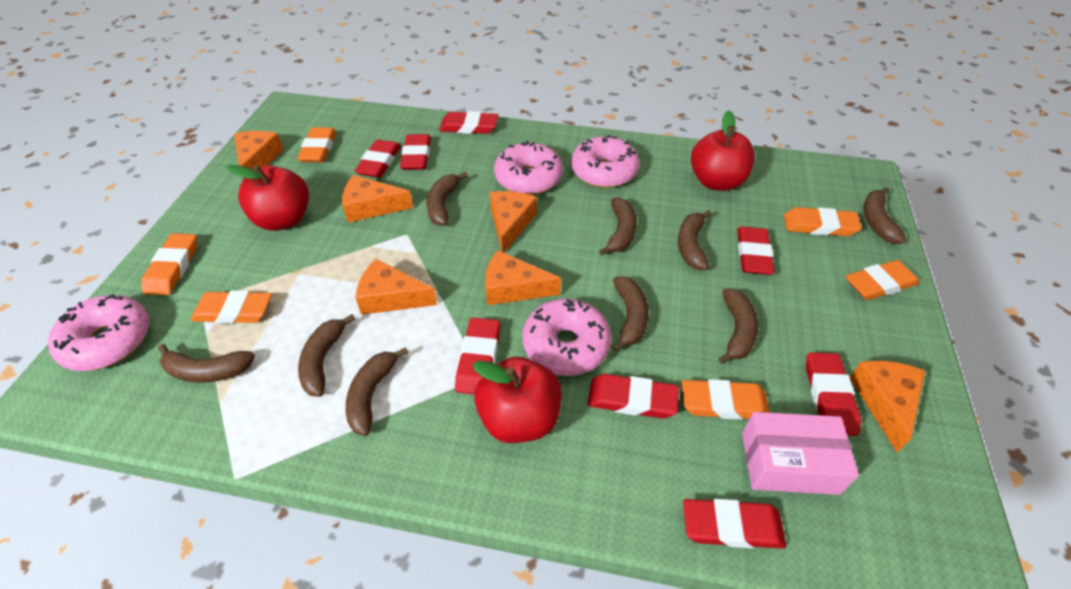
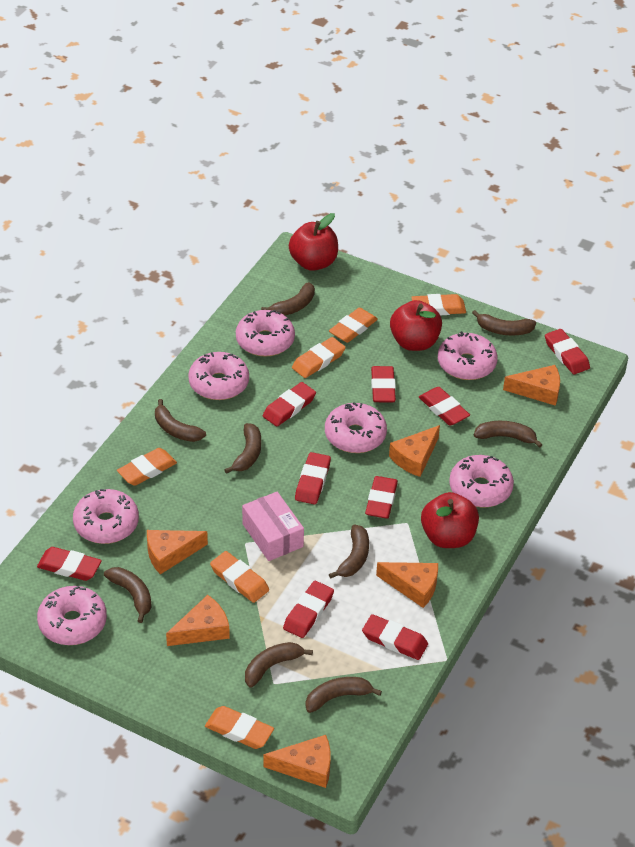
pink donut: [48,294,150,371] [494,140,563,195] [522,299,611,376] [571,135,639,188] = 4 -> [37,586,107,645] [73,489,139,544] [188,352,249,400] [236,310,295,357] [325,402,387,453] [438,331,498,380] [449,455,514,508] = 7
red eraser: [354,140,401,178] [400,134,431,170] [439,111,498,134] [455,318,500,395] [588,374,679,419] [683,499,786,549] [737,227,774,275] [806,353,861,436] = 8 -> [37,547,102,581] [263,382,316,426] [283,581,334,638] [295,452,331,505] [362,614,428,660] [365,476,398,519] [371,366,396,402] [419,387,470,426] [545,329,590,374] = 9

